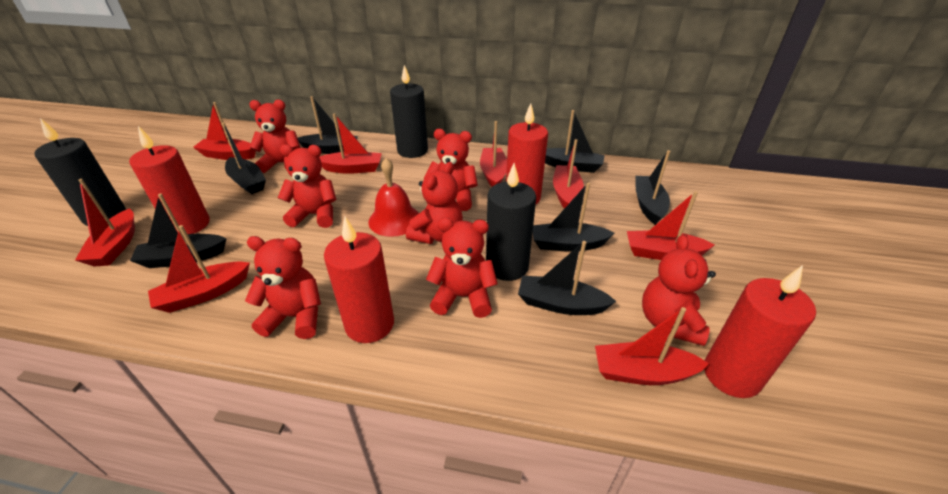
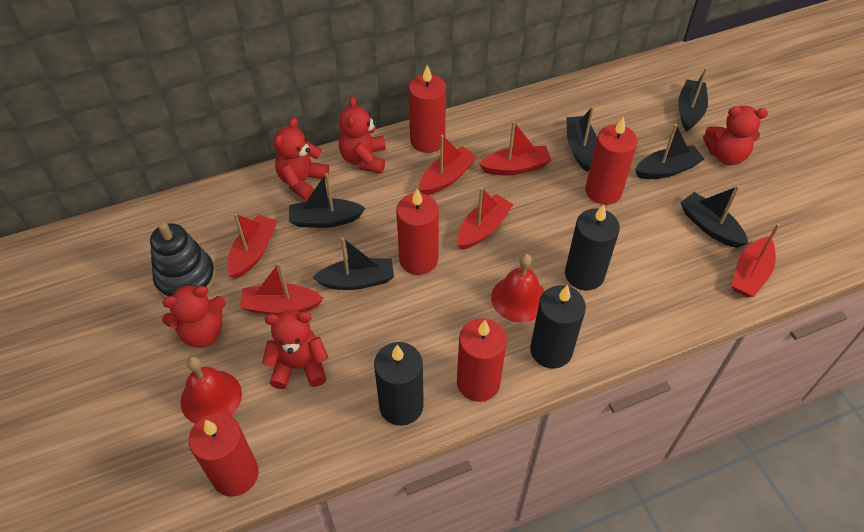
black boat: [130,194,227,268] [222,122,266,194] [298,96,358,154] [518,241,616,315] [533,182,614,252] [545,110,605,173] [636,150,670,225] = 7 -> [289,173,365,228] [312,237,394,290] [566,106,597,172] [635,124,704,179] [678,68,708,132] [680,186,748,248] = 6
black stacking toy: none = 0 -> [150,222,216,298] = 1
red bell: [368,158,419,237] = 1 -> [180,356,242,424] [491,254,545,323] = 2
red boat: [75,179,135,267] [148,225,250,313] [193,102,256,160] [319,113,382,174] [480,121,507,187] [553,139,584,209] [595,307,709,385] [627,191,714,260] = 8 -> [227,213,277,279] [240,263,324,315] [419,135,477,195] [457,188,514,250] [479,121,552,175] [732,223,780,297] = 6
red candle: [129,126,210,234] [324,217,394,343] [506,103,548,204] [704,265,816,398] = 4 -> [189,413,259,497] [396,189,439,275] [409,65,446,153] [457,318,507,402] [586,117,638,205] = 5
red teddy bear: [245,236,321,339] [249,100,301,173] [278,144,336,228] [406,162,463,244] [424,129,478,211] [426,218,498,318] [642,235,716,346] = 7 -> [162,284,226,348] [262,310,328,389] [274,117,329,201] [339,96,386,174] [703,106,768,165] = 5

